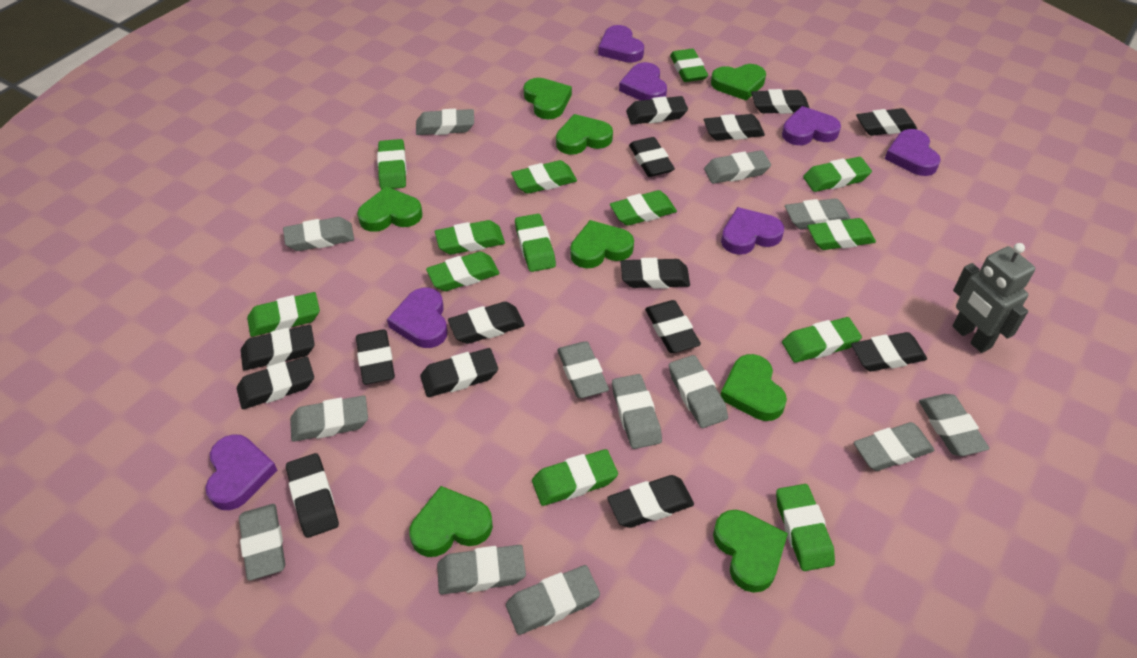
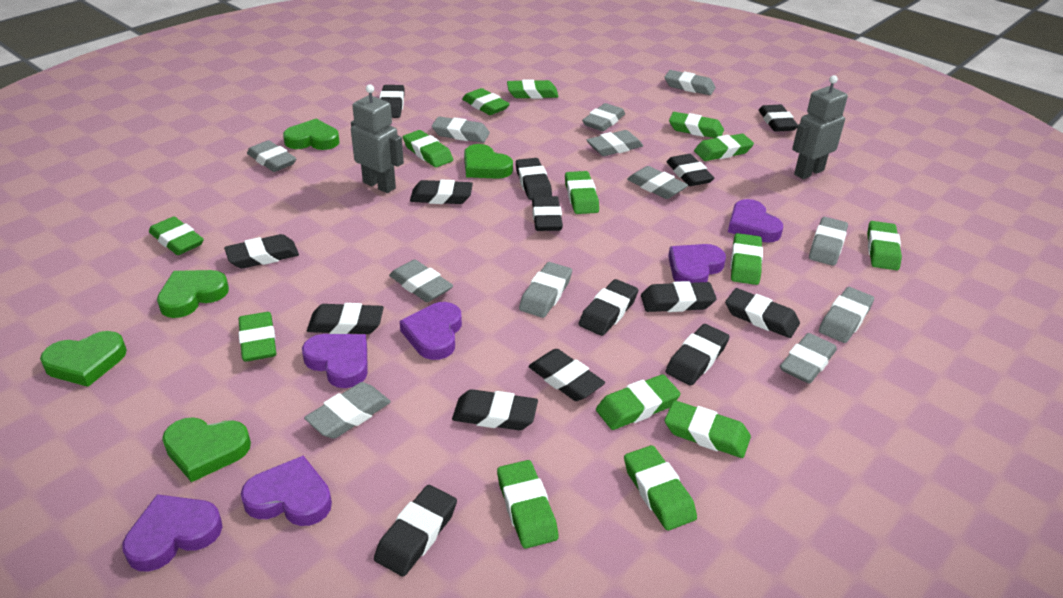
green eraser: [247,292,320,337] [377,139,407,189] [426,251,500,291] [435,220,505,254] [511,160,577,194] [515,214,556,272] [532,449,618,506] [610,190,677,226] [670,49,708,82] [776,484,835,571] [782,317,862,363] [803,157,872,192] [807,218,876,250] = 13 -> [149,217,204,255] [238,312,276,362] [403,130,453,168] [462,88,510,115] [497,460,558,549] [507,79,559,99] [565,171,599,214] [596,374,681,430] [624,445,697,531] [665,400,751,458] [669,112,724,138] [694,134,754,161] [731,233,763,285] [867,221,902,270] = 14
green heart: [357,186,422,232] [409,486,493,557] [524,78,572,119] [556,114,613,155] [570,220,634,268] [711,64,766,101] [713,510,788,593] [721,354,787,421] = 8 -> [40,331,127,387] [157,270,229,318] [162,417,251,482] [283,119,339,150] [464,144,513,179] = 5
grey eraser: [239,504,285,581] [283,217,354,251] [290,395,368,442] [416,109,474,135] [437,545,526,595] [506,565,600,635] [557,341,609,398] [612,374,662,449] [669,355,728,428] [704,150,771,184] [785,198,851,229] [854,422,934,471] [919,394,990,456] = 13 -> [247,140,296,172] [304,382,391,439] [389,259,453,302] [432,117,490,143] [519,262,572,318] [582,103,625,131] [587,130,643,156] [627,166,688,199] [664,70,716,95] [780,333,837,384] [809,217,848,266] [819,287,874,343] = 12
grey robot: [952,243,1035,353] = 1 -> [351,84,404,193] [792,75,848,179] = 2
purple heart: [205,434,277,510] [387,288,448,348] [598,25,644,63] [619,62,667,101] [721,207,784,255] [782,106,841,145] [885,129,941,176] = 7 -> [122,494,223,572] [241,456,332,526] [302,334,368,388] [400,302,462,360] [668,244,726,283] [728,199,783,243] = 6

